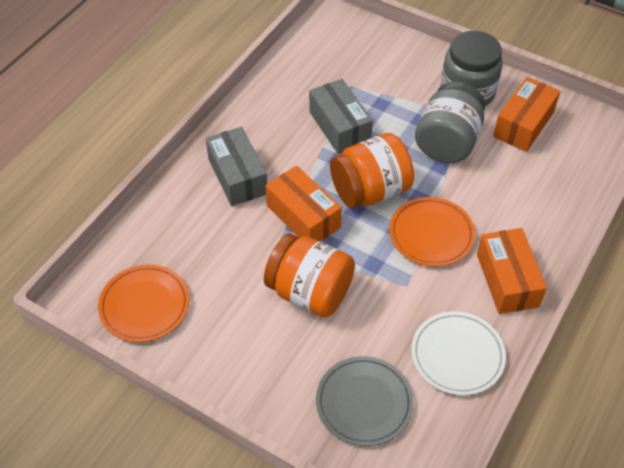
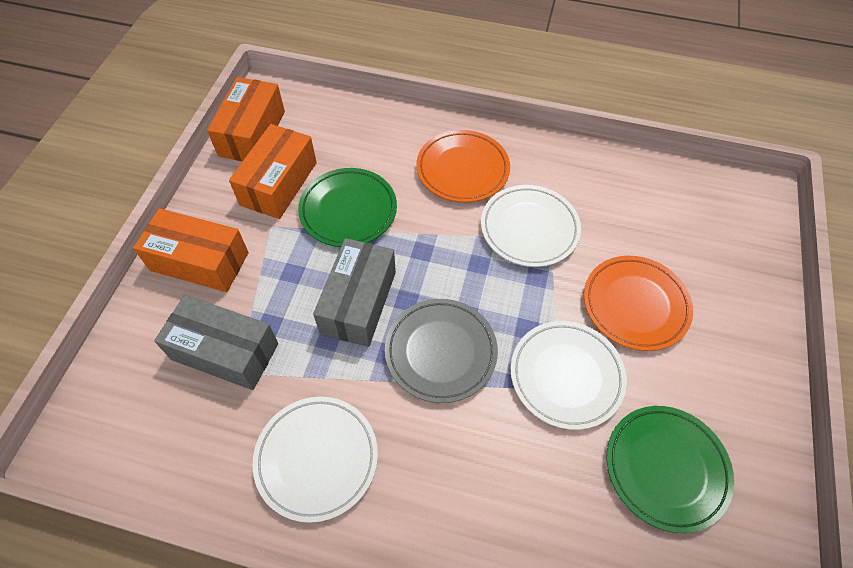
green plate: none = 0 -> [298,168,397,247] [606,406,734,533] = 2
grey jar: [415,82,485,163] [441,31,502,106] = 2 -> none = 0
orange jar: [264,233,355,317] [330,133,414,208] = 2 -> none = 0
white plate: [411,311,506,395] = 1 -> [252,396,378,523] [481,185,581,267] [511,321,627,430] = 3

